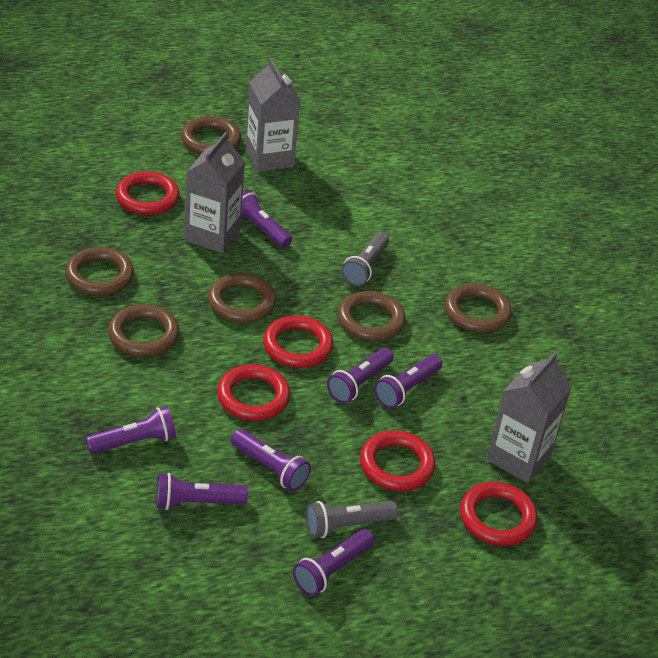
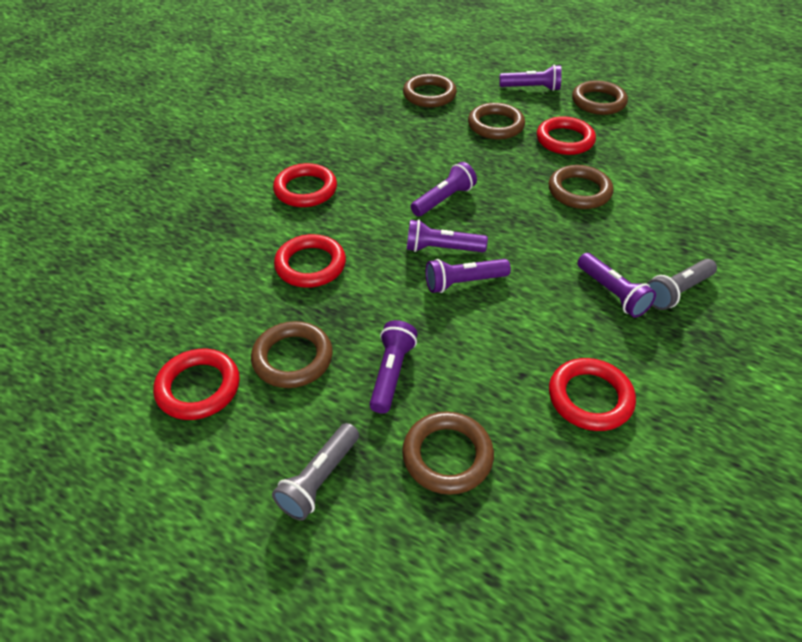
grey carton: [185,132,245,253] [245,58,300,172] [487,352,572,483] = 3 -> none = 0
purple flashlight: [86,406,176,454] [156,473,248,510] [231,429,311,491] [241,189,292,248] [293,529,374,596] [327,348,394,403] [374,354,443,408] = 7 -> [369,320,418,414] [407,219,488,252] [411,162,477,216] [425,259,511,293] [500,65,562,91] [577,253,656,318] = 6

